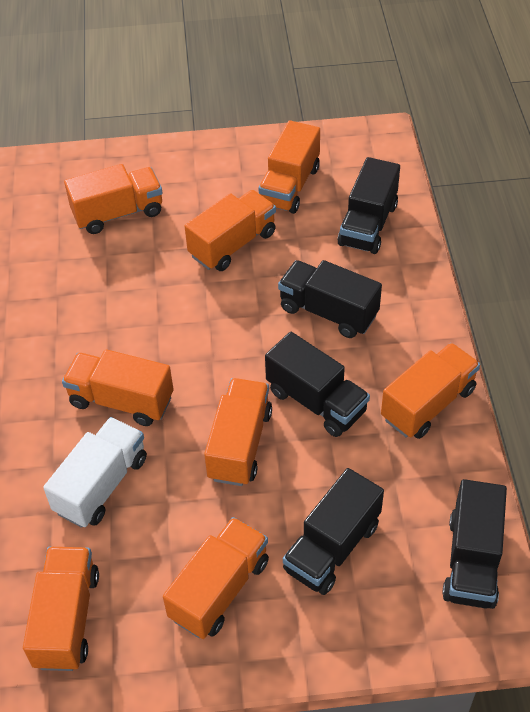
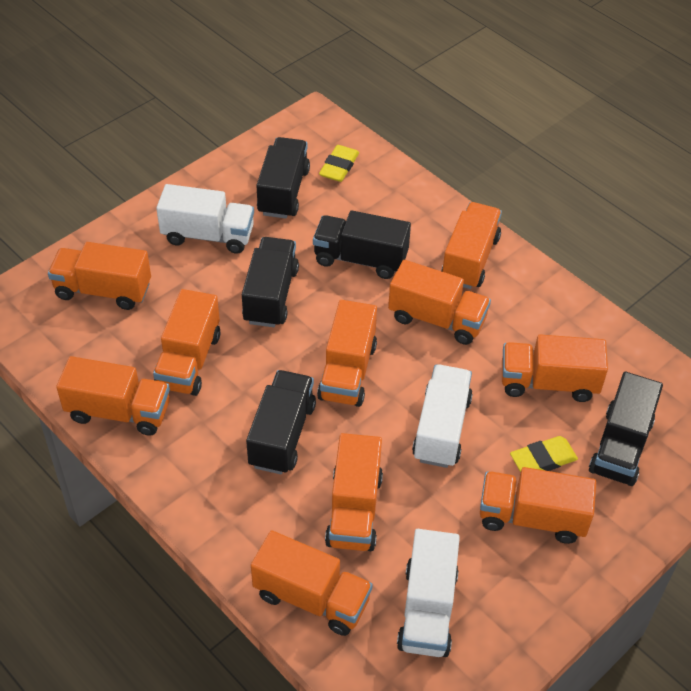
orange truck: [23,547,99,671] [62,349,174,426] [64,164,163,234] [163,517,269,639] [185,190,276,271] [204,378,272,486] [259,120,320,214] [381,343,480,439] = 8 -> [48,242,151,310] [56,356,170,436] [153,289,220,396] [251,530,373,636] [317,300,377,407] [325,433,383,551] [388,260,491,345] [441,202,502,289] [480,467,596,544] [502,335,608,402] = 10
white truck: [43,417,147,528] = 1 -> [156,184,254,254] [397,529,460,657] [412,364,473,468] = 3
yellow eraser: none = 0 -> [319,145,359,182] [510,436,578,472] = 2

